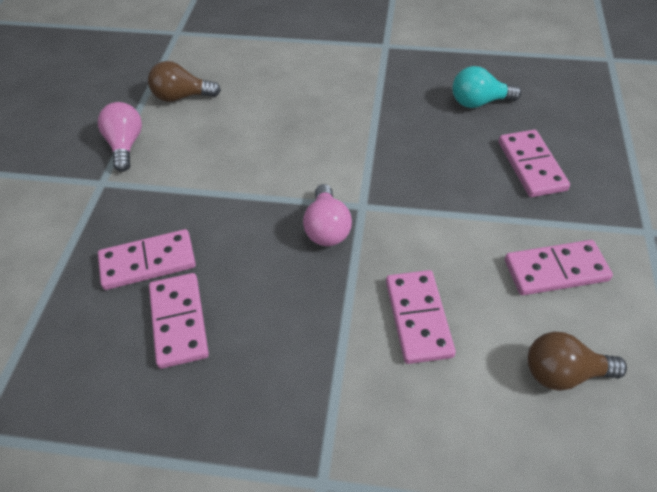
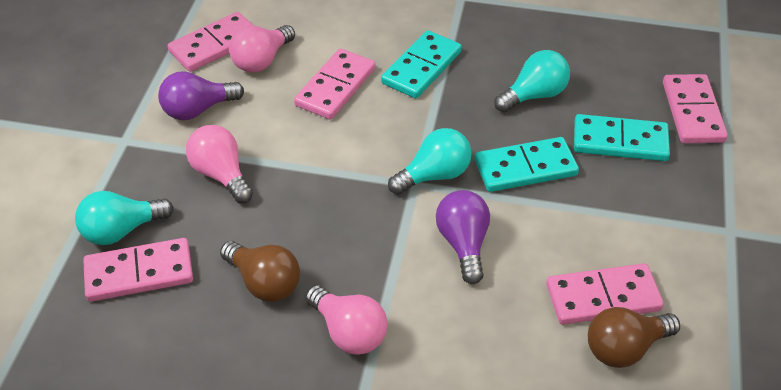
pink light bulb: [98,102,142,172] [303,184,352,246] = 2 -> [186,125,253,203] [229,25,295,72] [305,285,388,355] = 3
purple light bulb: none = 0 -> [158,71,244,120] [436,190,490,284] = 2
turquoise domino: none = 0 -> [381,30,462,98] [475,137,579,192] [574,114,670,161] = 3
turquoise light bulb: [452,66,522,108] = 1 -> [75,191,174,245] [388,128,472,195] [494,50,570,112] = 3

